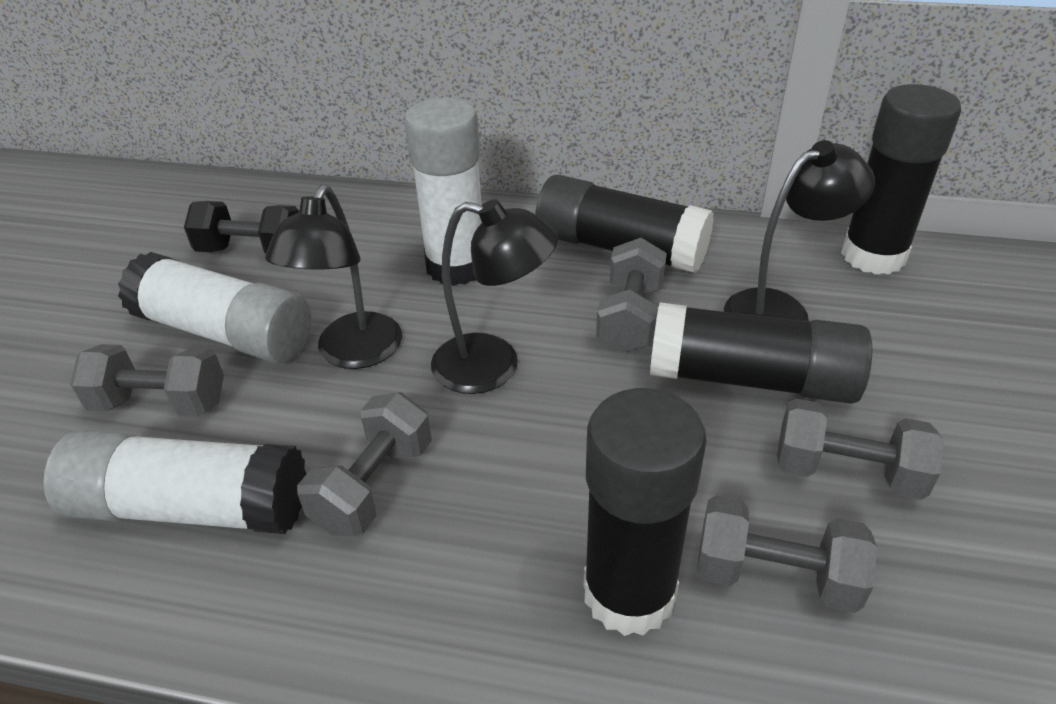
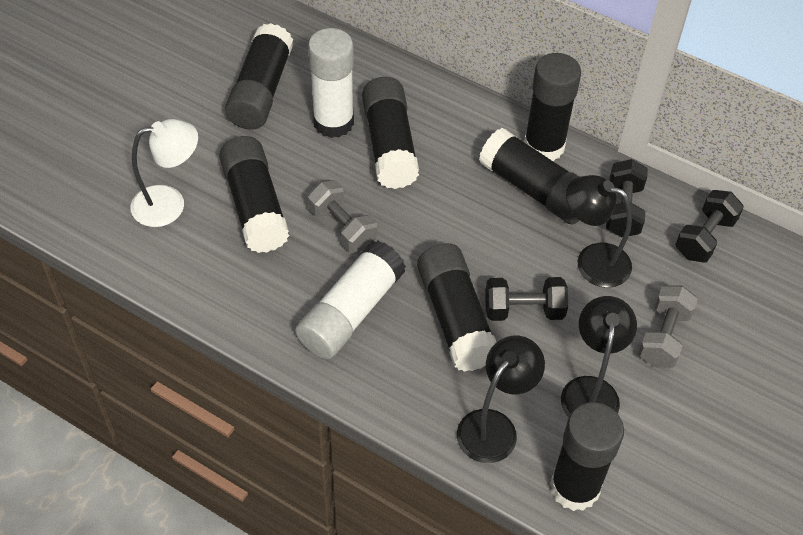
black dumbbell: [184,201,299,254] = 1 -> [485,277,568,321] [606,159,648,237] [675,190,744,263] = 3
black glue stick: [535,175,714,273] [583,388,707,636] [650,303,872,404] [841,84,961,275] = 4 -> [219,136,290,253] [225,23,293,130] [362,77,419,189] [417,243,497,372] [479,128,580,225] [524,53,581,161] [550,402,624,511] = 7
grey dumbbell: [70,344,224,416] [297,392,432,536] [596,238,667,352] [697,495,877,613] [777,398,944,500] = 5 -> [308,180,377,253] [638,285,698,368] = 2
white glue stick: [43,430,306,534] [118,252,312,363] [404,98,482,286] = 3 -> [295,241,406,359] [308,28,354,138] = 2
white lamp: none = 0 -> [131,119,198,227] = 1

